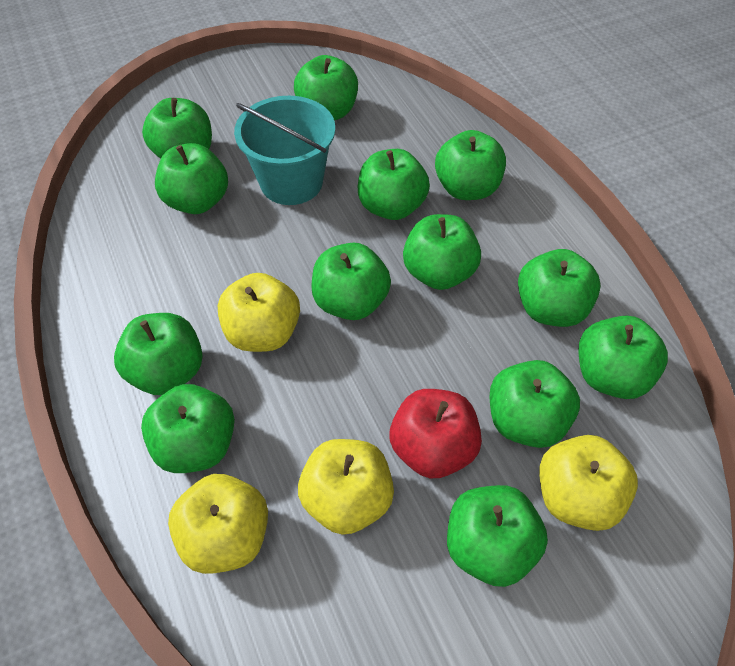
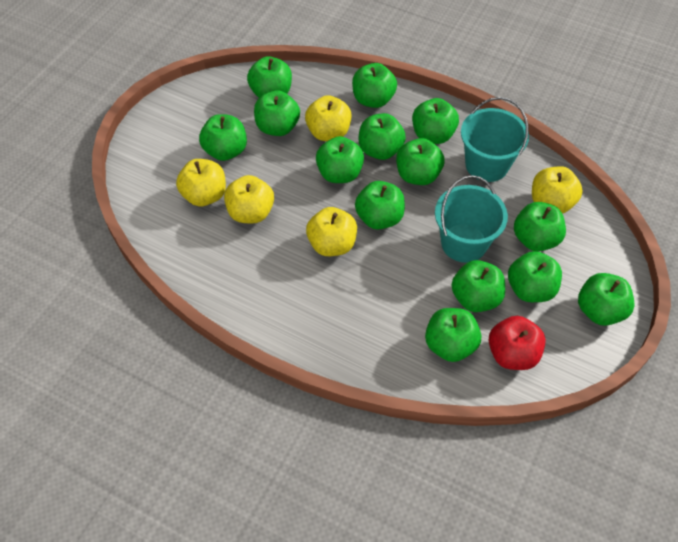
green apple: [114,313,203,395] [141,384,235,473] [142,98,212,159] [155,143,228,214] [294,55,358,120] [311,243,391,320] [358,149,430,220] [403,214,481,290] [435,130,506,200] [447,485,548,587] [489,360,580,448] [518,249,601,327] [579,315,668,399] = 13 -> [199,114,247,161] [247,56,292,98] [254,90,300,136] [316,136,364,183] [352,63,397,108] [355,181,405,230] [358,113,406,160] [396,138,444,185] [412,98,459,144] [425,308,481,362] [452,260,505,312] [508,251,562,302] [514,202,566,251] [578,273,635,326] = 14
turquoise bucket: [234,96,335,205] = 1 -> [435,175,508,263] [461,97,529,182] = 2
yellow apple: [168,474,268,574] [218,273,300,352] [298,439,394,535] [539,435,638,531] = 4 -> [176,159,226,206] [224,175,274,223] [305,95,352,141] [306,207,357,256] [532,166,583,214] = 5

